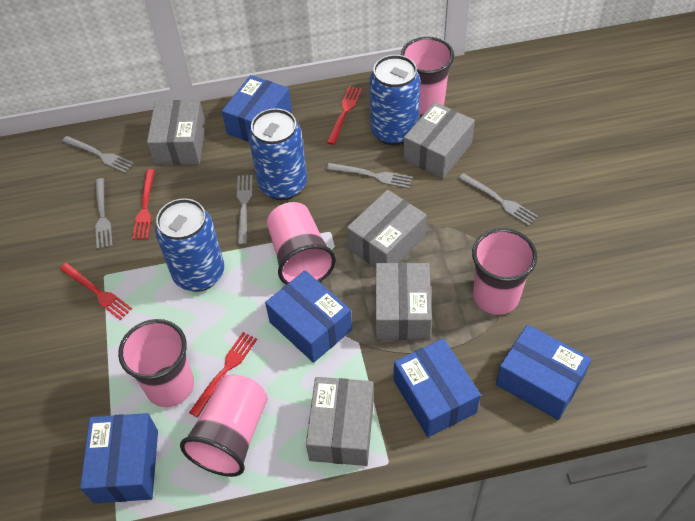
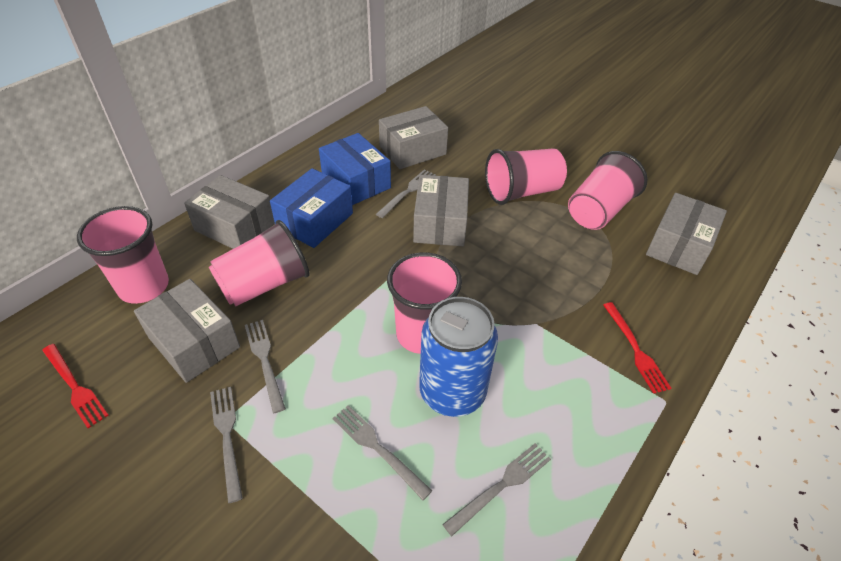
blue box: [80,413,158,503] [222,75,292,142] [265,270,352,363] [394,338,481,437] [496,324,592,420] = 5 -> [270,168,353,248] [319,133,391,205] = 2
blue can: [155,198,224,292] [249,108,307,200] [370,55,420,146] = 3 -> [419,297,498,417] = 1
red fork: [60,263,132,320] [133,169,155,240] [189,332,257,418] [327,86,362,145] = 4 -> [42,344,109,428] [603,302,671,394] = 2

